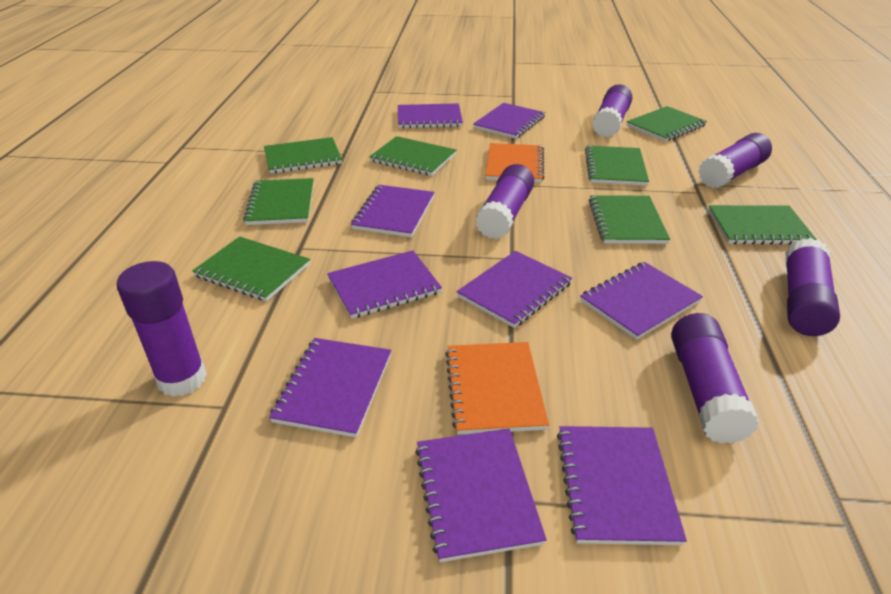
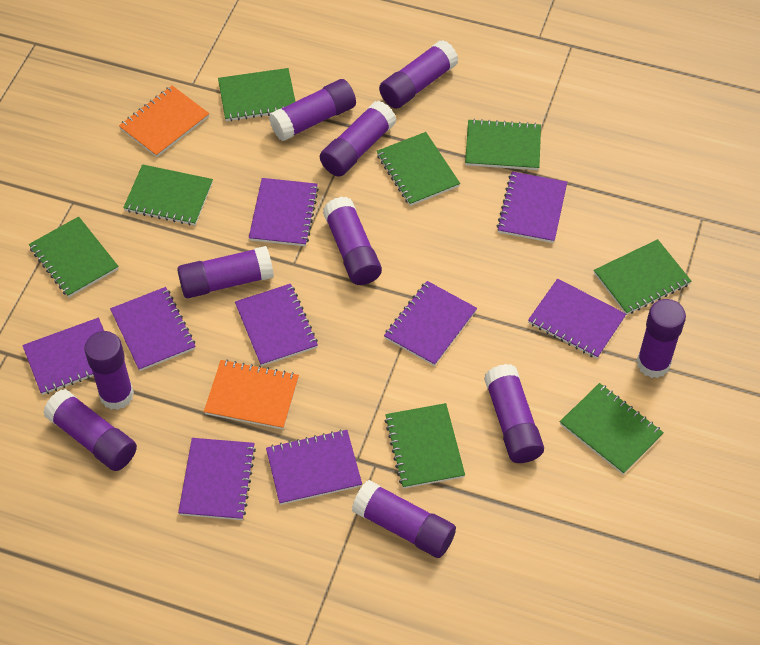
purple glue stick: [117,261,207,397] [475,164,534,239] [592,84,632,137] [671,313,759,444] [698,133,772,188] [785,238,840,336] = 6 -> [43,389,137,471] [84,331,134,410] [177,246,274,298] [269,79,356,141] [320,101,396,177] [323,197,382,285] [352,480,456,558] [379,40,459,109] [484,364,544,463] [637,299,686,378] = 10

